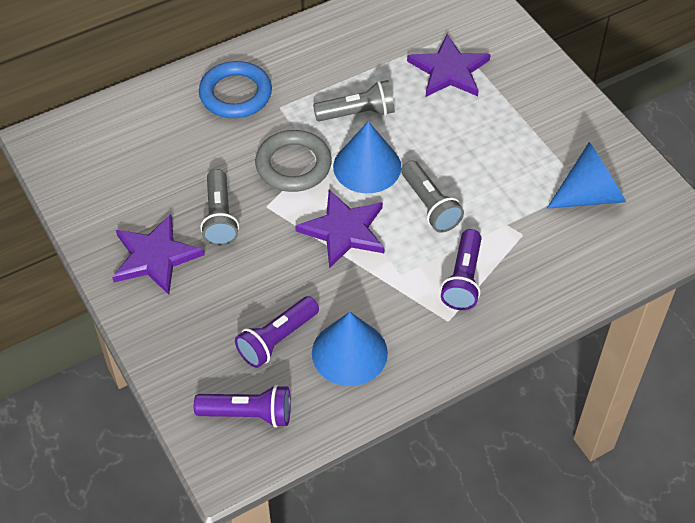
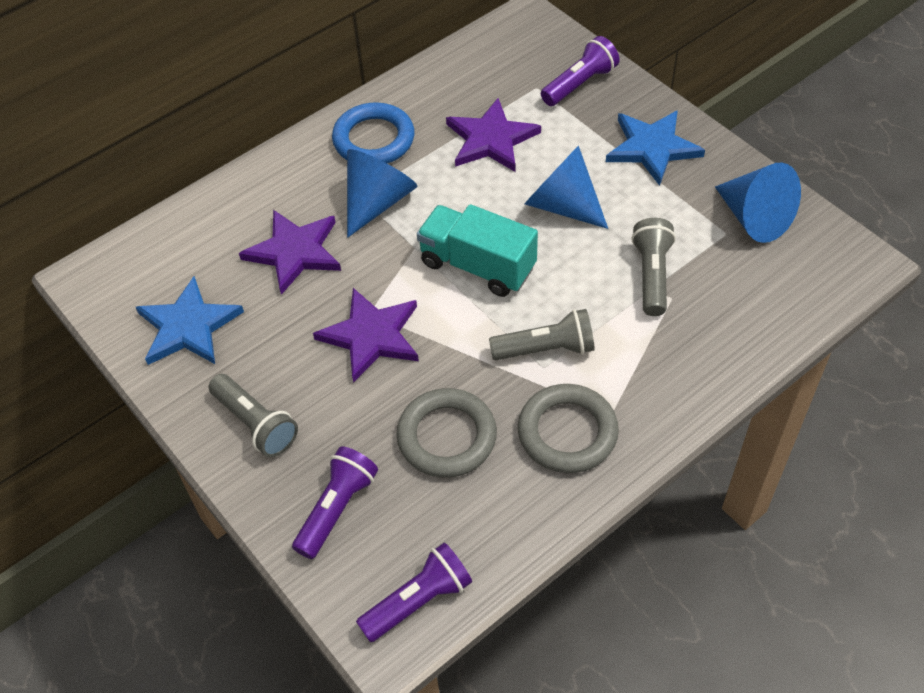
blue star: none = 0 -> [136,276,244,365] [606,110,705,186] = 2
grey ring: [255,130,332,192] = 1 -> [396,388,497,478] [518,384,619,473] = 2
turquoise truck: none = 0 -> [417,204,538,297] = 1

